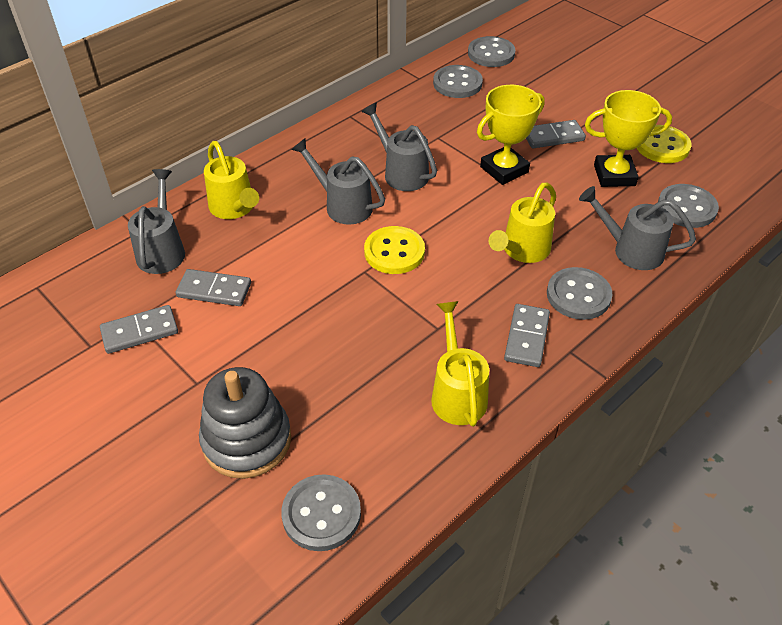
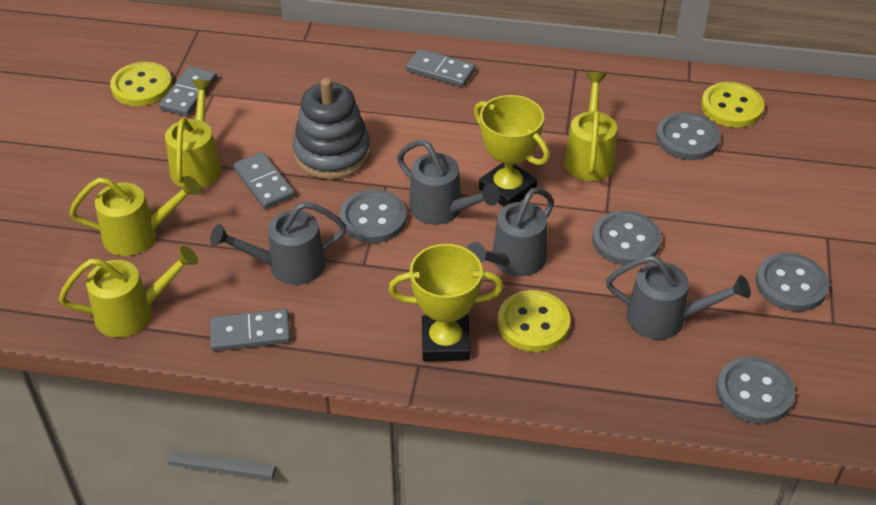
yellow button: [364,226,425,274] [637,125,692,163] = 2 -> [110,62,172,106] [498,290,570,352] [701,82,764,128] = 3
yellow watering can: [204,141,259,219] [431,301,489,427] [489,182,556,263] = 3 -> [59,246,198,338] [69,176,201,256] [165,79,222,188] [564,72,617,181] = 4

